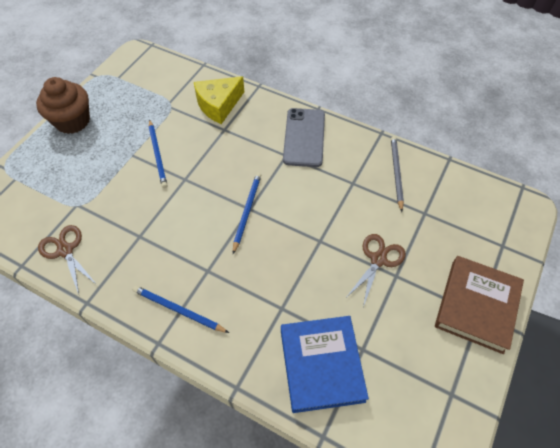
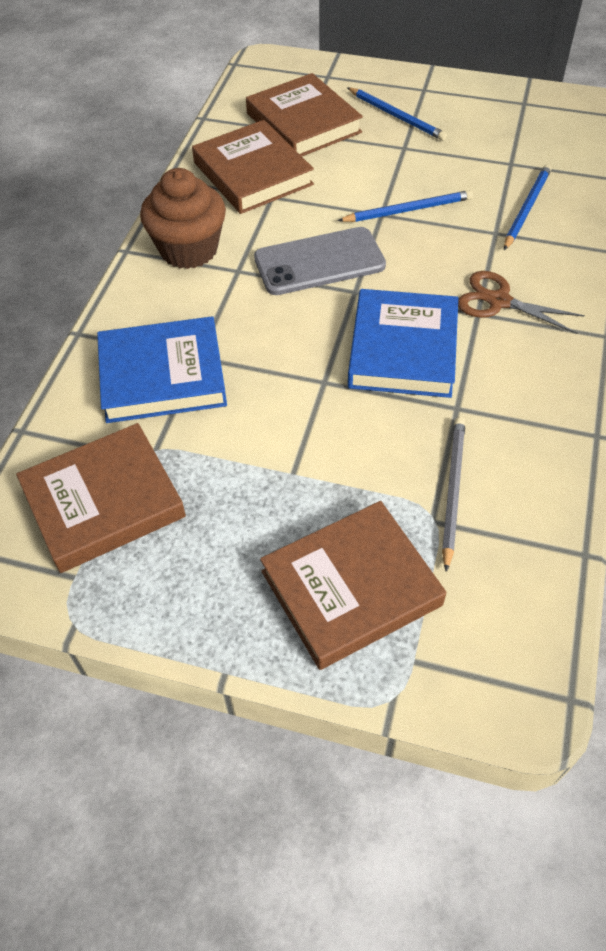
blue book: [281,316,369,413] = 1 -> [97,316,227,423] [348,289,458,398] = 2
brown book: [435,256,524,354] = 1 -> [16,423,186,573] [192,120,314,214] [246,73,363,156] [260,501,446,670] = 4
brown scissors: [38,225,97,294] [346,234,406,307] = 2 -> [458,271,585,334] = 1
yellow cheese: [194,76,244,124] = 1 -> none = 0

